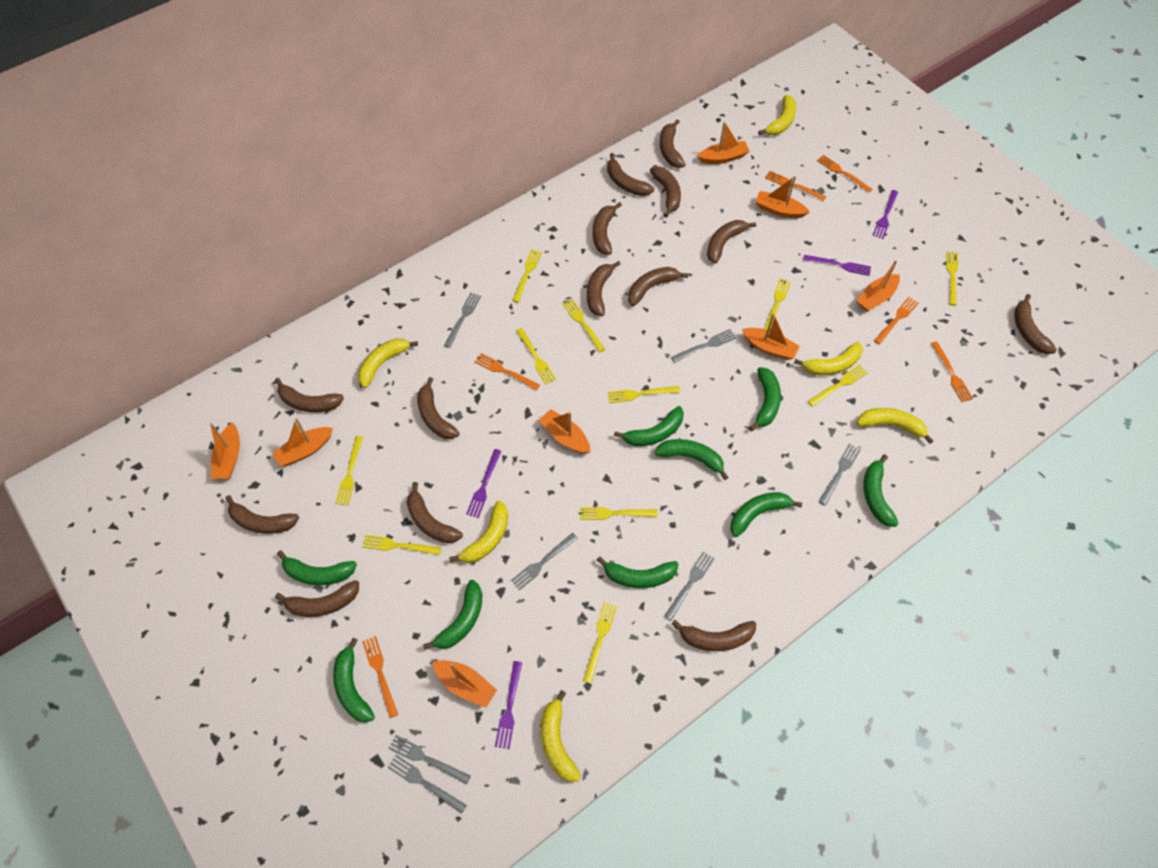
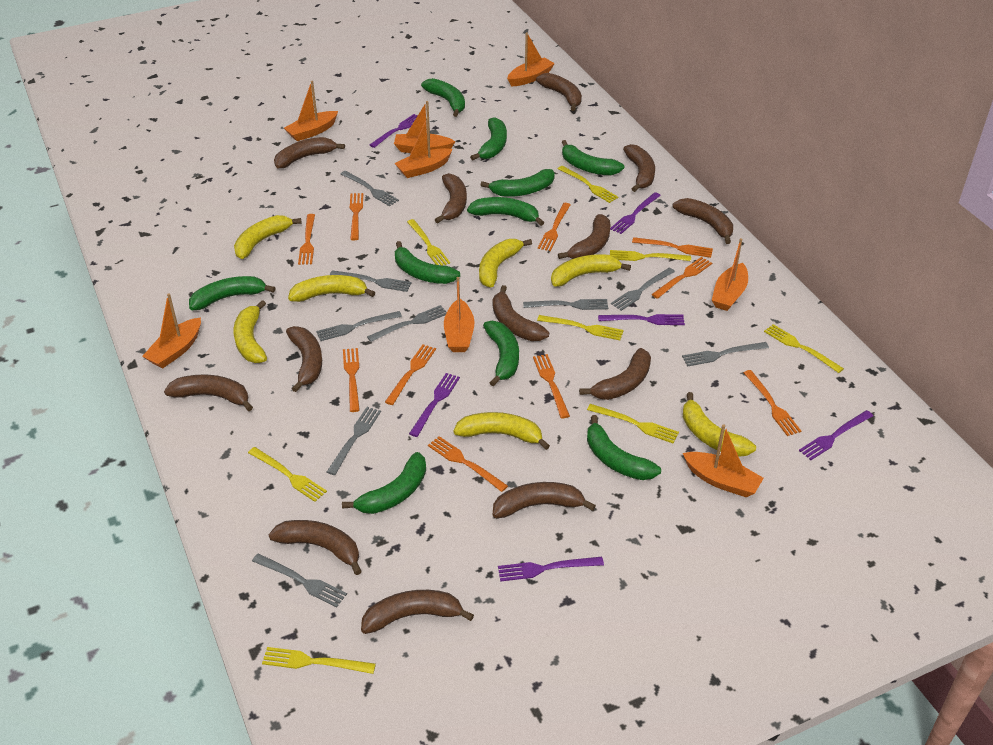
brown banana: [226,495,299,534] [275,378,344,412] [275,580,359,617] [407,482,463,543] [417,377,459,439] [587,261,621,316] [593,202,622,255] [607,153,654,196] [628,267,688,306] [650,166,681,218] [660,119,686,168] [672,620,756,651] [707,220,756,263] [1014,294,1057,354] = 14 -> [164,374,253,411] [269,520,362,575] [274,137,345,168] [286,326,322,392] [361,590,474,634] [435,173,467,223] [493,285,549,341] [493,482,596,518] [536,73,582,111] [558,214,610,259] [579,348,651,400] [623,144,655,192] [673,198,733,244] = 13
green banana: [277,550,357,585] [333,638,375,723] [423,580,482,650] [597,556,679,588] [614,406,684,446] [654,439,728,480] [730,492,802,537] [749,367,781,431] [864,455,899,527] = 9 -> [189,276,276,310] [342,452,426,514] [395,241,460,284] [421,78,465,117] [467,197,544,226] [470,117,507,161] [481,169,555,197] [483,321,519,386] [562,140,624,175] [587,415,661,480] = 10
grey fork: [387,755,467,814] [388,735,471,785] [444,293,481,348] [511,533,578,591] [664,552,715,621] [671,329,736,363] [818,444,861,506] = 7 -> [252,553,347,607] [316,311,402,341] [327,407,381,475] [330,270,411,292] [341,171,399,206] [367,305,447,342] [523,299,608,310] [611,268,675,311] [682,342,769,367] = 9
orange fork: [362,636,398,718] [475,353,540,390] [765,171,826,201] [817,155,872,193] [874,297,919,344] [931,341,973,402] = 6 -> [298,214,315,265] [343,348,360,412] [350,193,363,240] [385,344,436,405] [428,436,508,492] [533,354,570,418] [538,203,571,251] [632,237,713,258] [651,257,712,299] [743,370,801,436] = 10
purple fork: [466,449,502,518] [495,661,522,749] [803,255,871,276] [872,190,898,239] = 4 -> [370,114,418,148] [409,373,460,437] [498,557,604,582] [598,314,685,325] [610,192,661,234] [799,410,873,460] = 6
yellow banana: [358,339,418,388] [449,501,508,563] [541,690,581,782] [758,95,796,135] [794,342,863,375] [857,408,933,444] = 6 -> [233,300,267,363] [234,215,302,259] [288,275,375,302] [453,412,550,450] [479,239,532,287] [551,254,631,287] [683,392,756,457] = 7
yellow fork: [335,436,363,505] [362,535,441,555] [512,249,542,303] [516,328,556,385] [563,299,605,352] [580,507,658,520] [583,602,617,684] [607,386,680,403] [764,279,791,329] [808,365,868,406] [946,251,958,306] = 11 -> [248,447,327,502] [262,647,376,674] [407,219,450,265] [537,315,624,340] [558,166,618,203] [587,404,679,443] [610,250,691,261] [764,324,844,373] = 8

